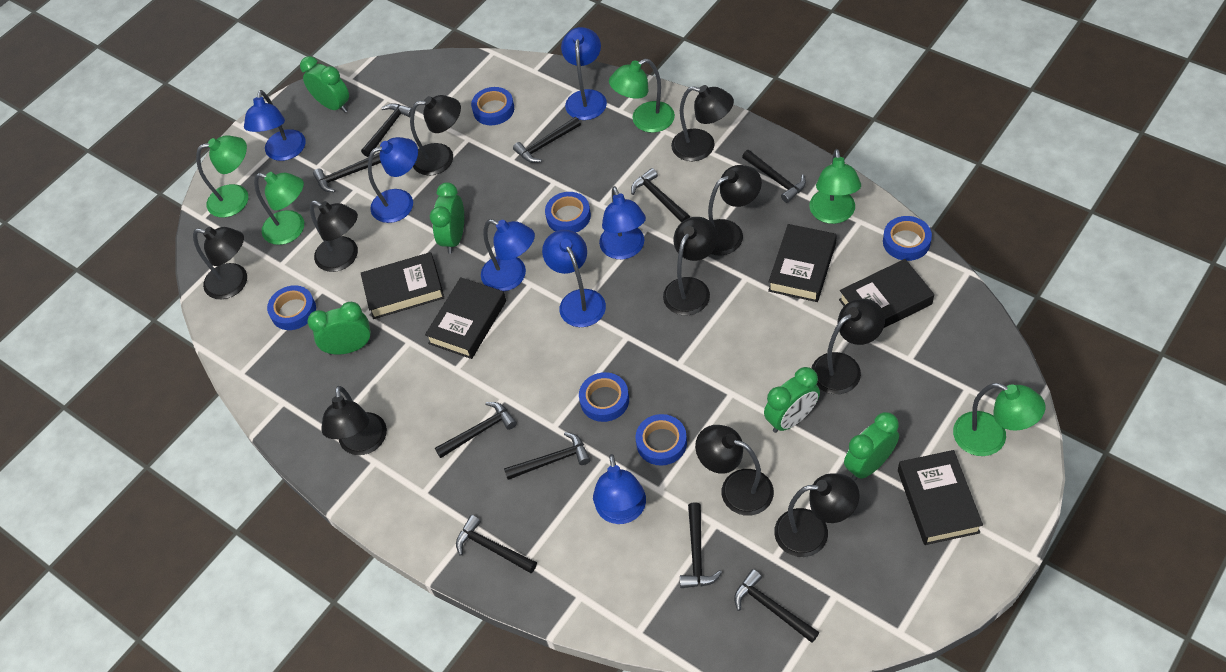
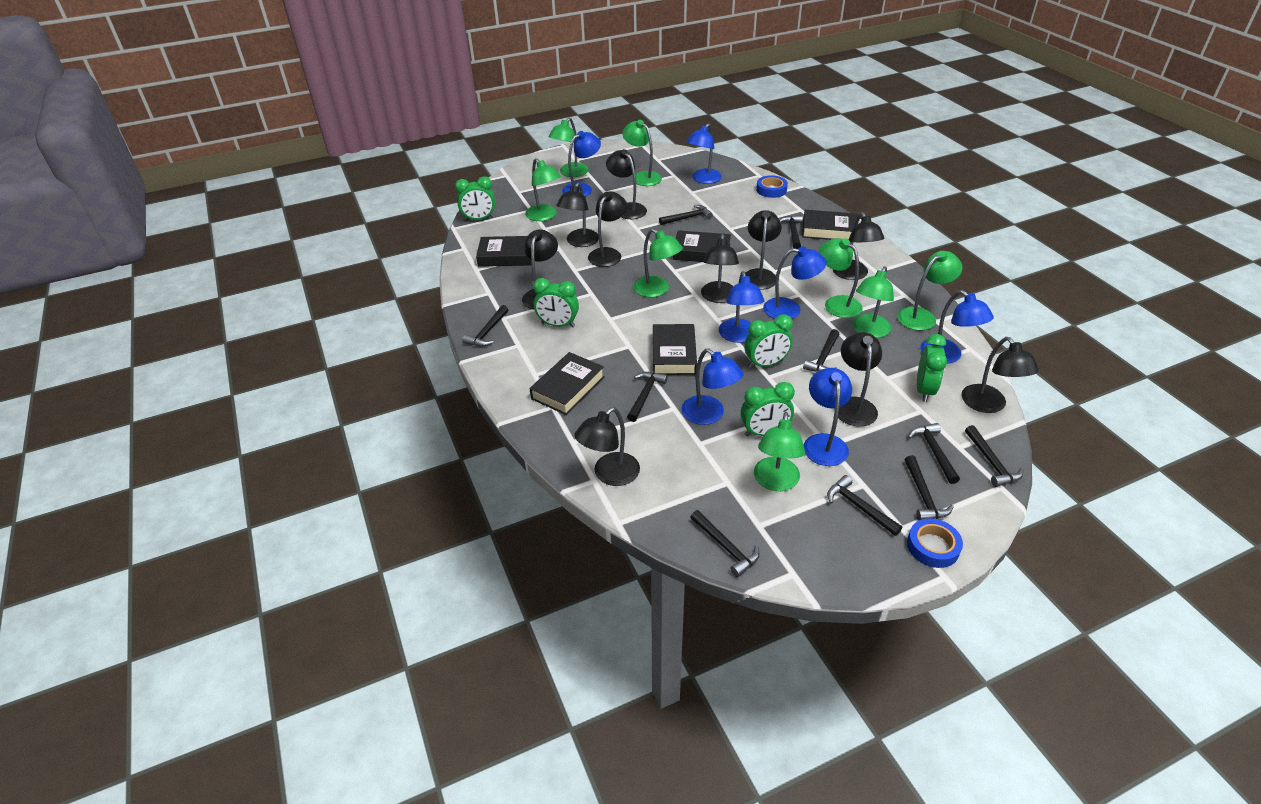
blue tape: [267,285,316,330] [471,87,514,125] [545,192,591,232] [579,372,629,422] [635,414,687,466] [883,216,932,261] = 6 -> [756,175,788,198] [907,518,963,568] = 2
green lamp: [196,135,248,218] [254,172,304,245] [609,59,675,133] [810,149,861,224] [953,383,1045,456] = 5 -> [525,158,561,221] [548,118,589,177] [622,120,662,186] [634,229,683,297] [754,412,805,491] [819,238,863,318] [852,266,894,338] [897,251,963,331] = 8

